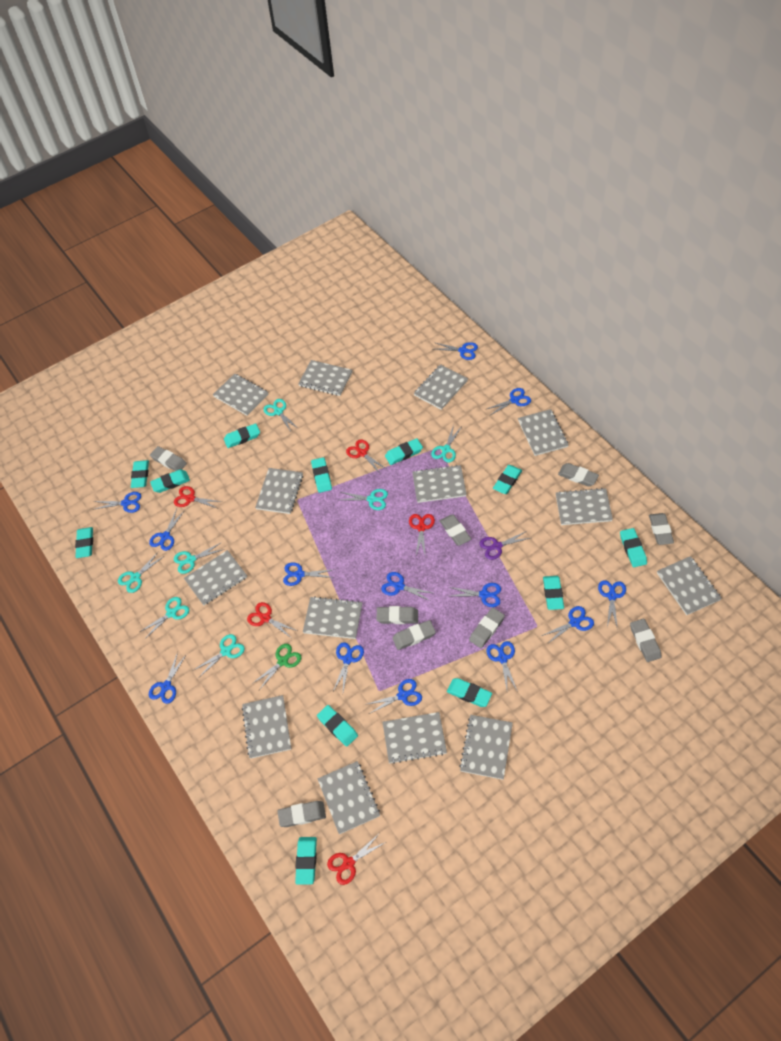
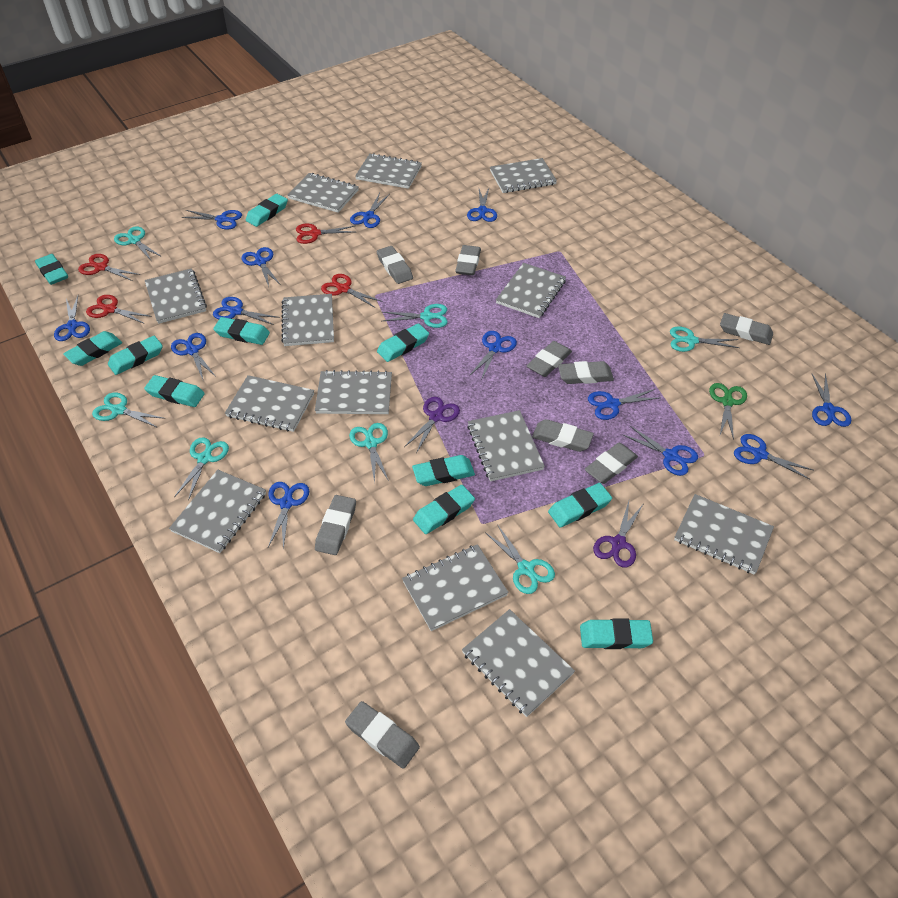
grey notebook: [184,550,247,605] [213,373,268,416] [242,695,291,759] [255,468,303,514] [298,360,352,396] [303,596,362,639] [317,761,380,834] [383,712,447,764] [412,465,467,503] [414,364,468,410] [459,715,513,780] [518,409,568,456] [556,488,613,525] [657,556,722,615] = 14 -> [145,268,207,324] [169,470,266,553] [225,375,314,432] [281,294,334,346] [287,173,359,213] [315,370,392,414] [355,153,422,189] [402,544,509,631] [462,609,575,717] [467,410,545,482] [490,158,557,193] [496,263,566,318] [674,494,774,575] = 13
purple scissors: [479,531,530,560] = 1 -> [404,397,460,453] [593,501,643,567] = 2
red scissors: [174,486,222,509] [247,602,297,638] [327,833,386,885] [346,440,386,473] [409,514,435,555] = 5 -> [78,254,140,281] [86,295,152,323] [296,224,355,244] [321,274,383,308] = 4
turquoise eraser: [75,527,93,558] [131,460,149,488] [150,470,190,493] [224,423,260,448] [295,837,317,885] [311,457,332,493] [317,705,358,747] [385,438,423,465] [447,678,492,707] [493,465,522,494] [543,576,564,610] [620,528,647,567] = 12 -> [35,254,68,285] [63,331,122,366] [108,336,163,375] [144,375,205,407] [213,317,270,345] [246,194,288,227] [377,323,429,362] [412,455,475,486] [413,485,475,534] [548,483,612,528] [580,618,653,649] = 11

